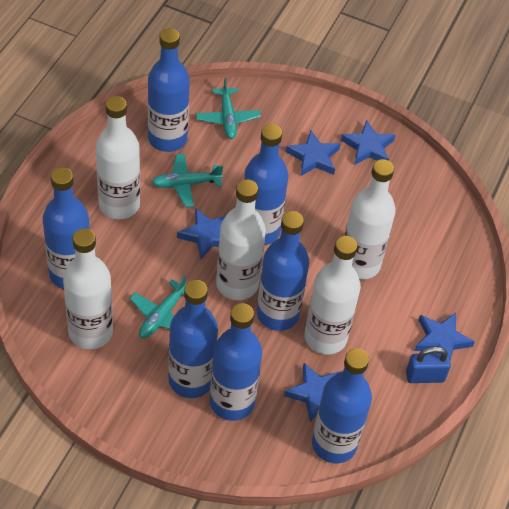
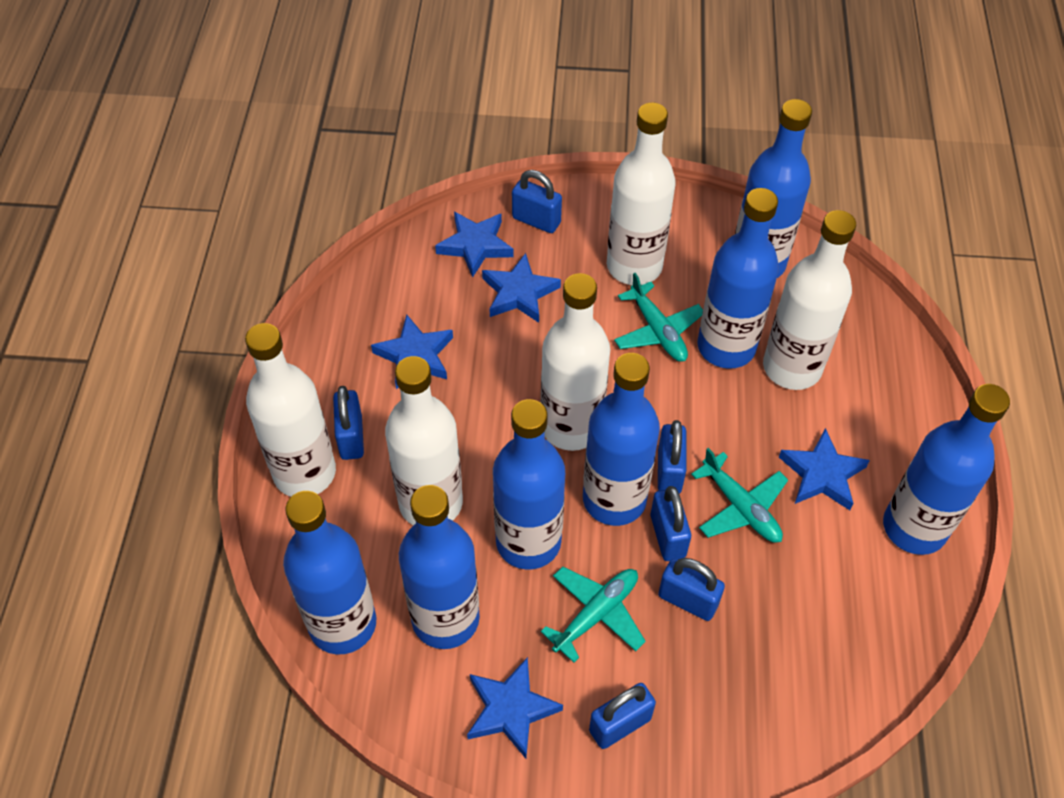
blue padlock: [406,347,451,383] = 1 -> [333,386,364,460] [512,170,562,233] [589,683,656,749] [651,486,691,561] [658,420,687,494] [658,558,725,621] = 6

